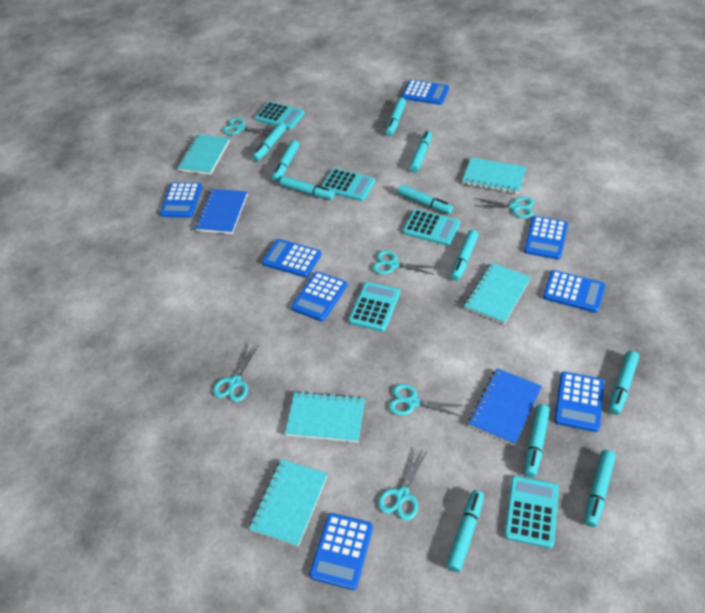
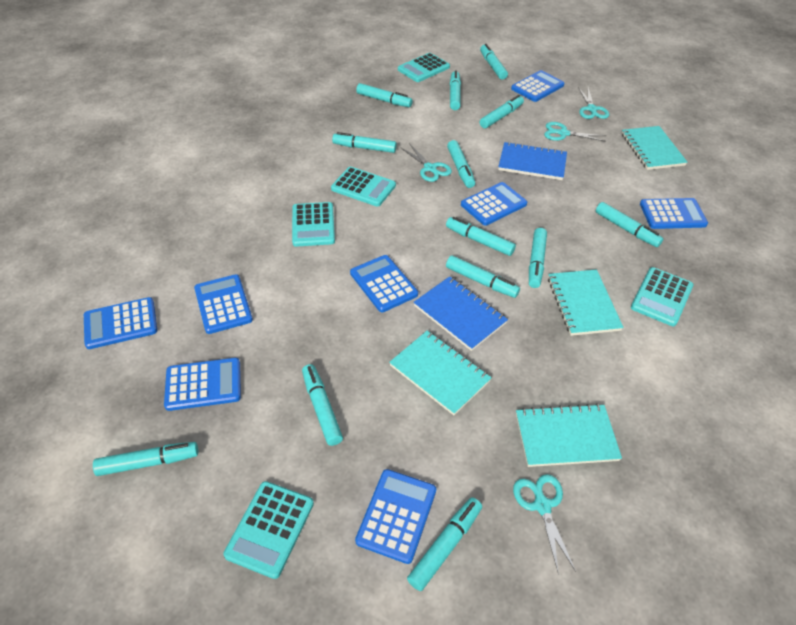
turquoise marker: [252,123,286,162] [272,140,299,182] [280,176,335,200] [385,97,406,136] [398,185,453,214] [409,131,432,172] [446,490,484,572] [451,230,479,281] [524,404,550,477] [584,450,616,527] [609,351,639,415] = 11 -> [93,442,198,476] [302,364,343,446] [332,132,397,153] [356,83,413,107] [407,497,482,591] [446,217,516,256] [446,255,520,298] [447,140,475,188] [450,71,461,110] [480,44,508,80] [480,95,524,129] [529,228,547,288] [596,202,663,247] = 13
turquoise notebook: [177,134,230,175] [249,459,328,547] [285,391,365,443] [462,157,526,194] [464,262,531,324] = 5 -> [389,331,492,415] [516,404,622,467] [548,269,623,336] [622,126,687,170] = 4
turquoise scissors: [213,344,258,402] [223,118,272,136] [372,250,435,275] [378,447,427,521] [388,384,463,416] [475,197,535,218] = 6 -> [400,143,452,182] [513,474,576,575] [544,122,606,142] [578,87,609,119] = 4

